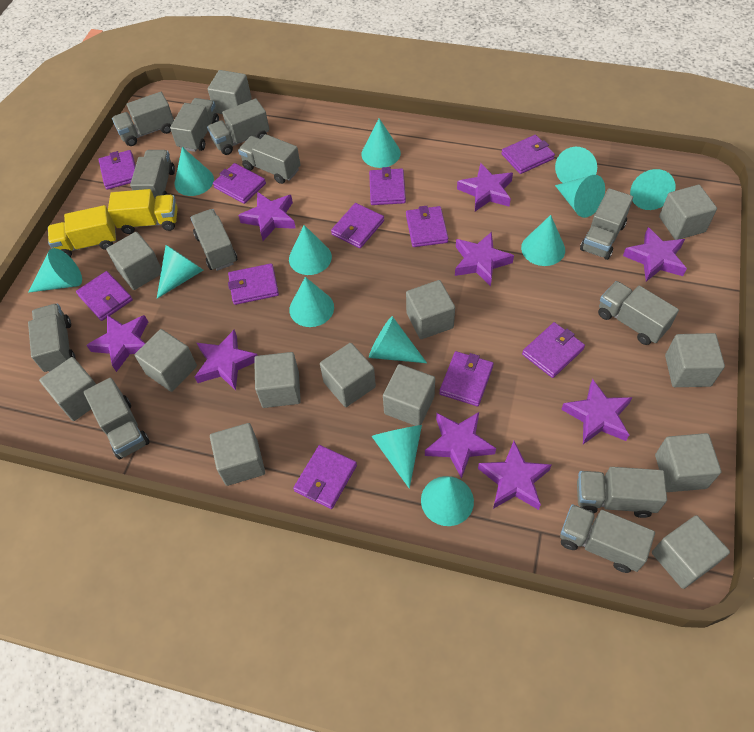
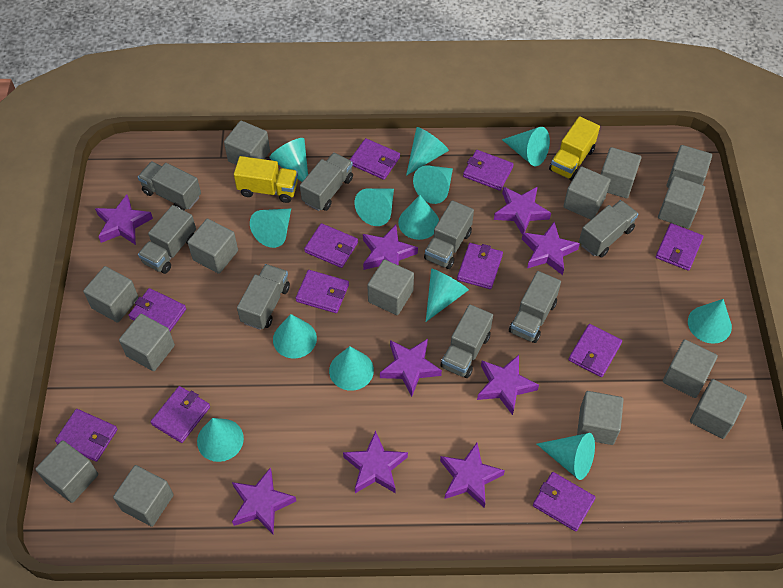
grey cube: [39,357,96,421] [106,232,162,290] [135,329,197,392] [208,70,252,114] [210,423,265,486] [254,352,301,408] [320,343,376,407] [383,364,435,426] [406,280,455,339] [652,515,730,589] [655,433,721,492] [659,185,717,240] [665,333,725,387] = 13 -> [35,440,98,503] [83,266,139,323] [113,465,173,527] [119,314,175,371] [187,219,238,274] [224,121,270,165] [367,259,414,315] [563,166,611,220] [577,391,624,445] [601,147,641,198] [658,176,705,229] [663,339,718,398] [667,145,712,188] [690,379,747,439] = 14
grey truck: [28,303,76,372] [84,378,150,459] [112,92,174,146] [130,150,175,198] [170,98,219,152] [190,209,237,271] [207,98,269,155] [238,134,300,184] [560,504,655,573] [577,467,667,518] [580,188,633,260] [598,281,679,345] = 12 -> [138,161,201,211] [138,205,196,274] [237,264,290,330] [300,153,353,211] [424,200,474,269] [440,304,493,378] [509,271,561,343] [579,200,638,257] = 8

